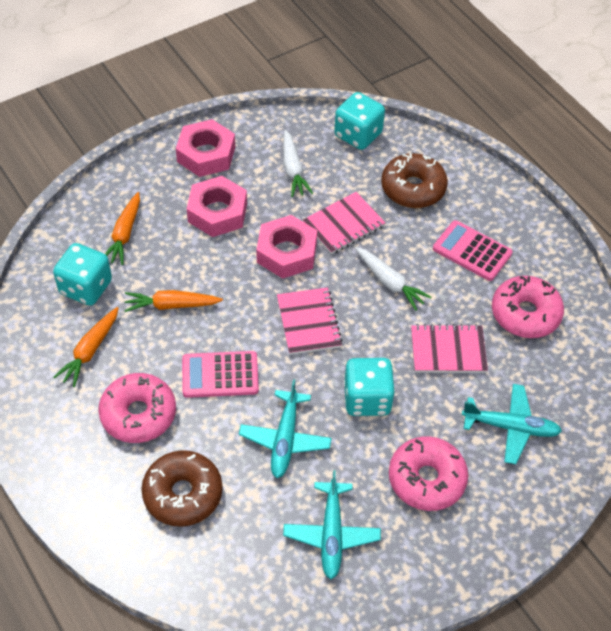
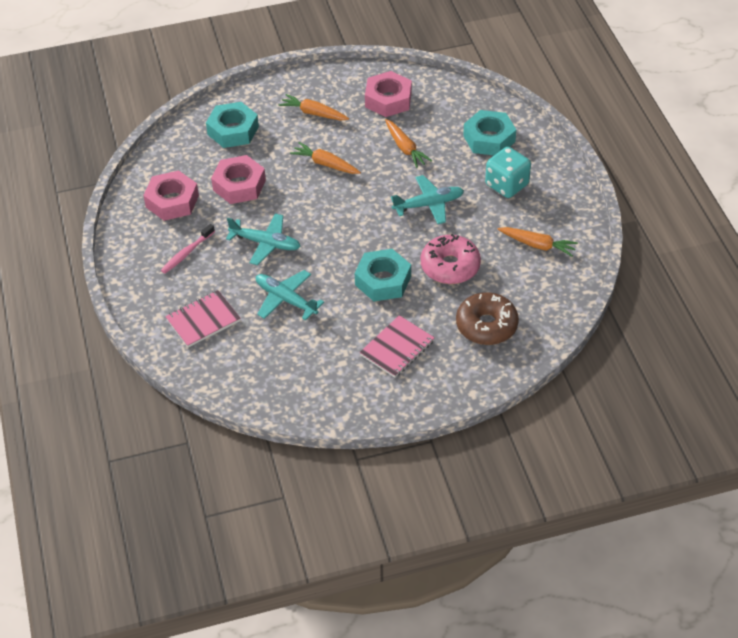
brown donut: [141,450,222,527] [381,153,448,208] = 2 -> [456,292,519,345] = 1
orange carrot: [53,307,119,387] [105,192,140,265] [124,290,223,312] = 3 -> [279,94,349,121] [290,142,361,174] [385,119,432,168] [498,227,578,257] = 4
pink calculator: [182,351,259,398] [433,220,512,281] = 2 -> none = 0
pink donut: [98,373,176,443] [389,436,468,511] [492,276,564,338] = 3 -> [421,234,481,284] = 1
pink notebook: [277,287,343,355] [303,192,385,254] [411,324,488,373] = 3 -> [165,290,241,348] [359,315,435,378] = 2
pink toothbrush: none = 0 -> [161,224,215,273] = 1
turquoise dice: [53,243,112,306] [334,92,385,150] [344,358,395,416] = 3 -> [485,147,531,198] = 1
turquoise nut: none = 0 -> [206,102,259,148] [355,249,411,301] [463,110,516,155] = 3
white carrot: [283,130,313,197] [355,247,432,311] = 2 -> none = 0

